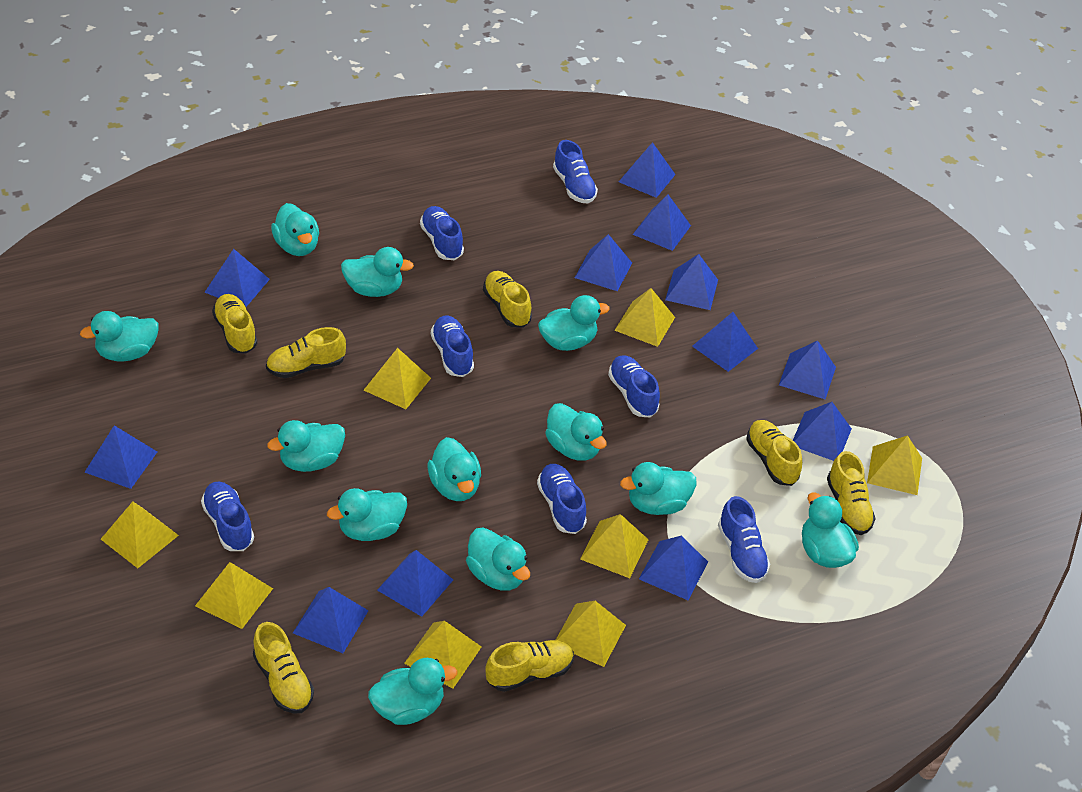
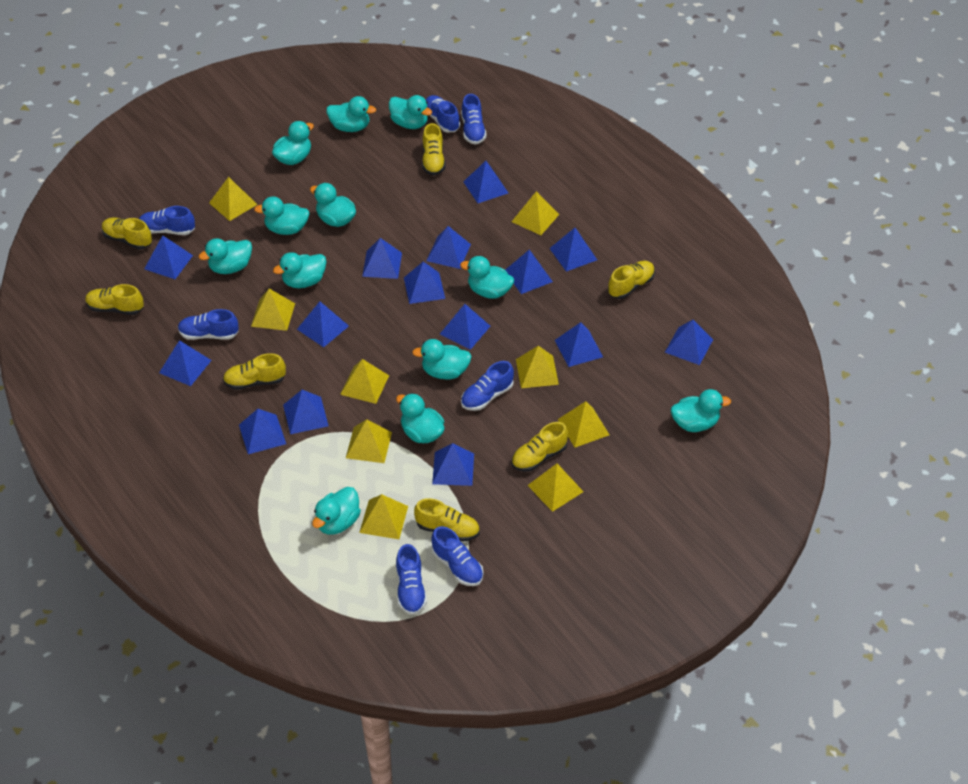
blue pyramid: [84,425,157,489] [204,249,270,307] [293,587,369,653] [377,550,453,617] [575,234,632,291] [619,142,676,198] [633,194,691,251] [639,536,708,600] [665,254,718,310] [692,312,758,372] [779,340,836,399] [793,402,852,461] = 12 -> [144,235,193,279] [159,340,211,386] [239,409,286,454] [283,390,329,434] [297,301,349,347] [362,238,402,279] [404,262,445,304] [426,226,471,269] [432,443,474,486] [440,304,490,350] [463,161,508,203] [505,250,553,294] [549,228,597,272] [555,322,603,367] [665,320,713,365] = 15
yellow pyramid: [101,502,179,568] [195,562,273,629] [364,348,431,409] [404,621,481,688] [556,601,626,667] [580,514,649,578] [614,288,675,347] [867,435,922,495] = 8 -> [209,177,258,221] [251,289,295,331] [340,359,389,404] [346,419,392,463] [359,494,408,539] [512,191,559,235] [516,346,559,388] [527,464,584,512] [558,401,610,448] = 9

